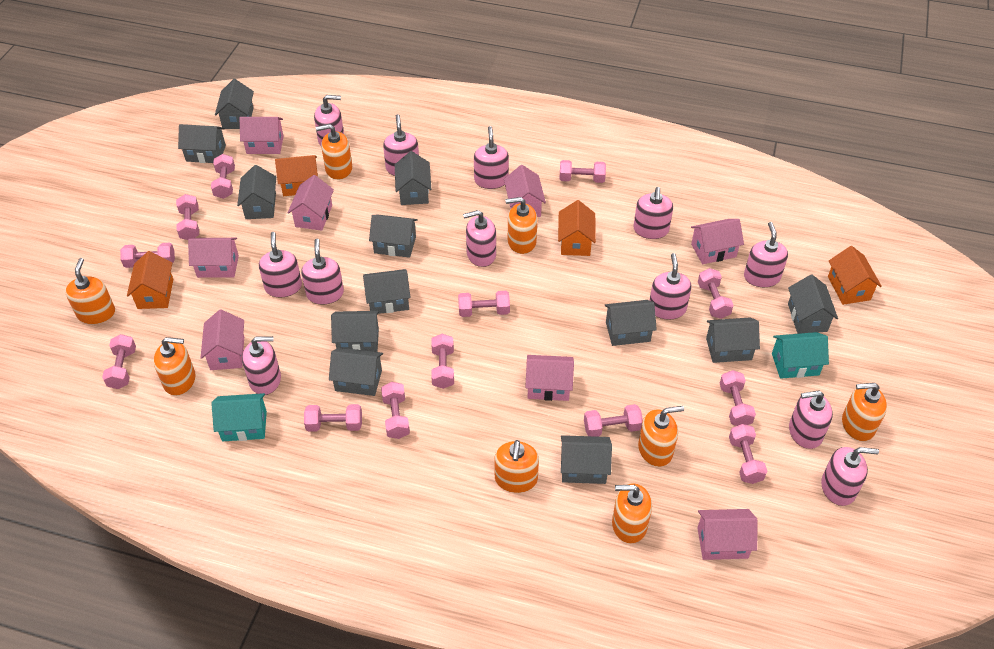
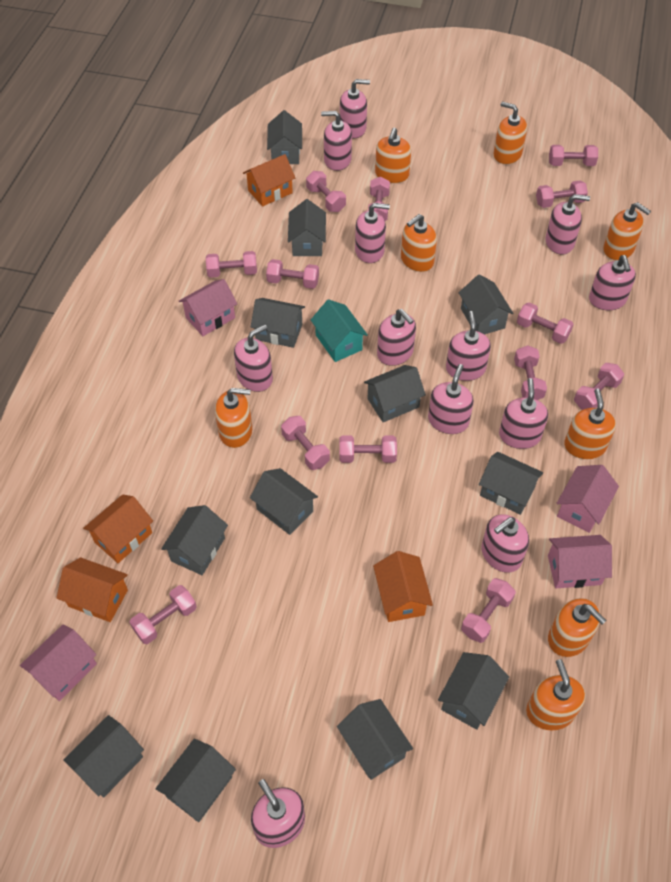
pink house: [188,238,239,278] [200,310,244,370] [240,117,284,154] [288,175,334,231] [504,165,546,217] [525,355,574,401] [691,219,744,264] [697,509,757,560] = 8 -> [20,625,97,701] [179,279,237,336] [548,535,612,588] [557,465,619,533] = 4
turquoise house: [211,393,267,442] [772,332,829,379] = 2 -> [311,299,368,362] = 1

